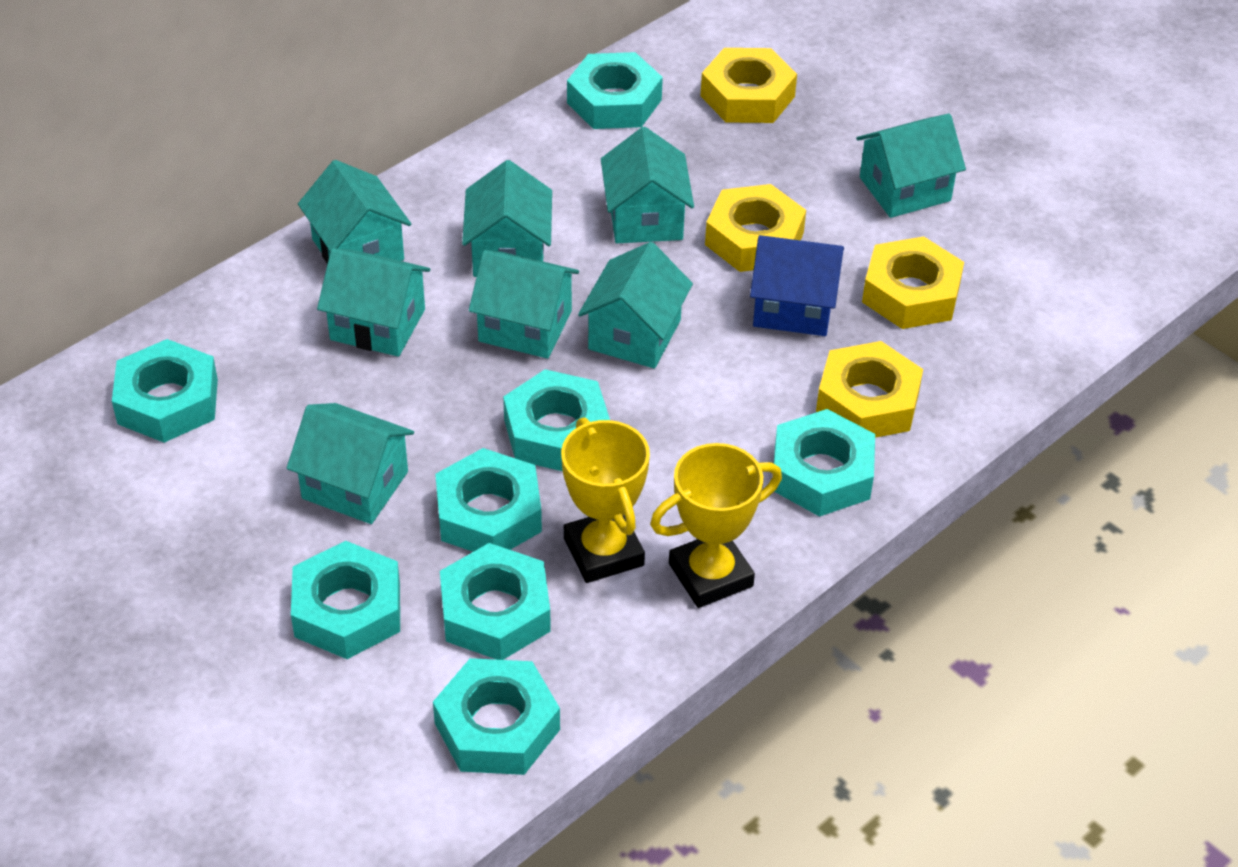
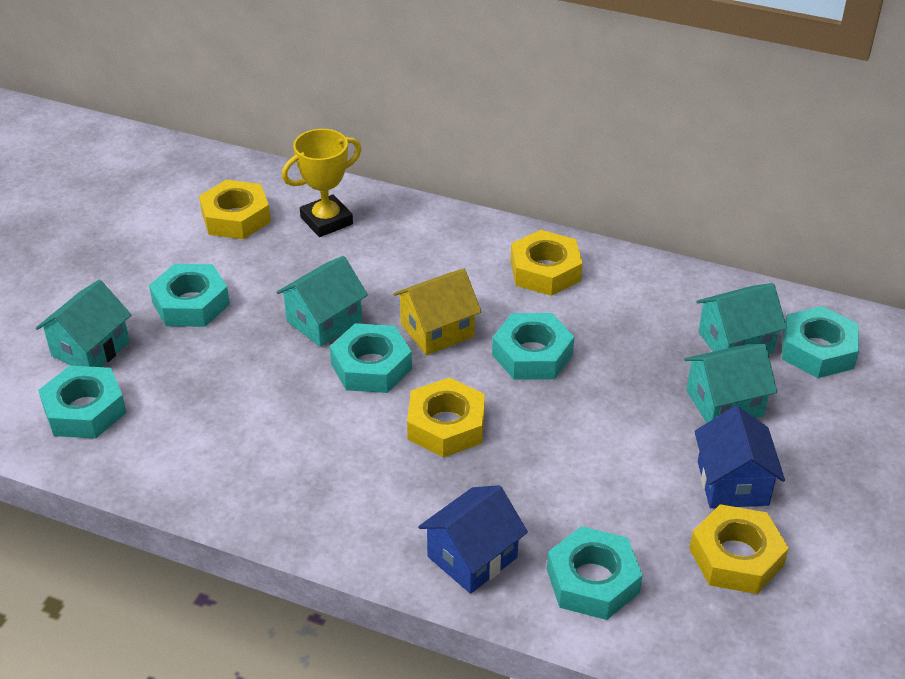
blue house: [750,235,844,336] = 1 -> [418,485,528,594] [694,406,785,508] = 2
turquoise house: [287,403,414,524] [298,160,411,264] [317,248,430,357] [462,160,552,277] [469,250,579,359] [578,242,693,369] [601,127,694,243] [856,114,966,218] = 8 -> [36,280,131,367] [276,256,368,347] [684,344,777,423] [696,283,787,354] = 4
turquoise nut: [112,339,218,443] [291,541,400,659] [433,658,560,775] [435,448,542,552] [440,543,551,660] [503,369,610,471] [567,52,663,129] [772,409,875,517] = 8 -> [38,366,127,438] [149,264,230,327] [330,323,412,393] [492,313,574,380] [547,526,643,620] [782,306,859,378] = 6
yellow house: none = 0 -> [393,269,482,355] = 1
yellow trophy: [561,417,650,583] [650,443,782,608] = 2 -> [282,129,361,237] = 1

